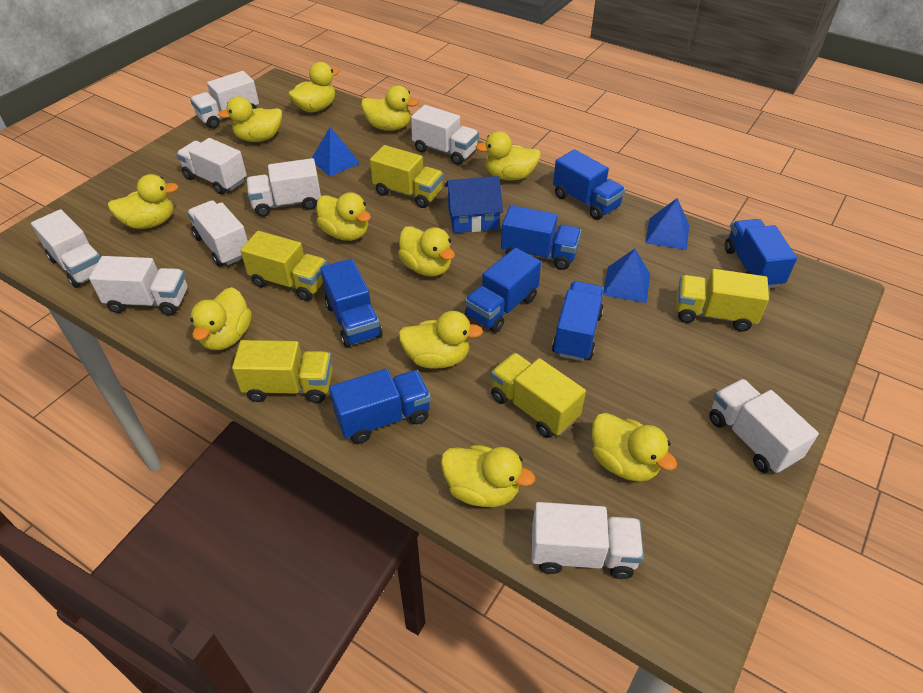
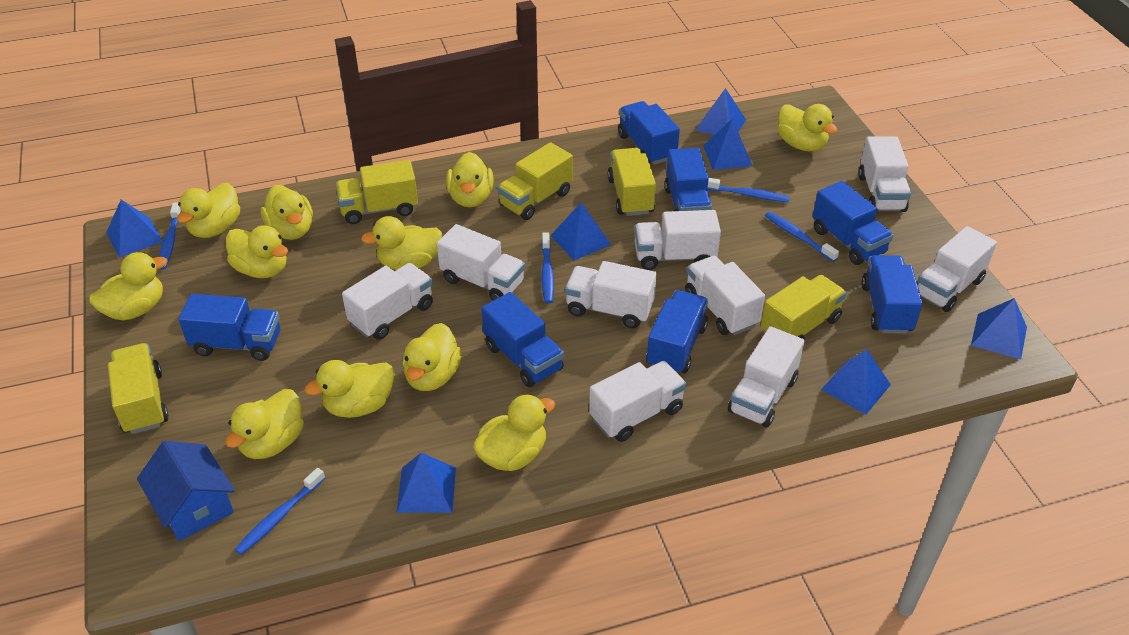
blue pyramid: [312,127,360,176] [603,249,650,303] [645,198,689,250] = 3 -> [106,200,163,258] [396,452,456,513] [550,202,611,260] [696,88,746,135] [703,119,753,170] [821,349,891,414] [971,298,1027,360] = 7
blue toothbrush: none = 0 -> [159,202,182,270] [234,468,325,555] [541,232,554,303] [707,178,790,203] [765,212,839,262] = 5

